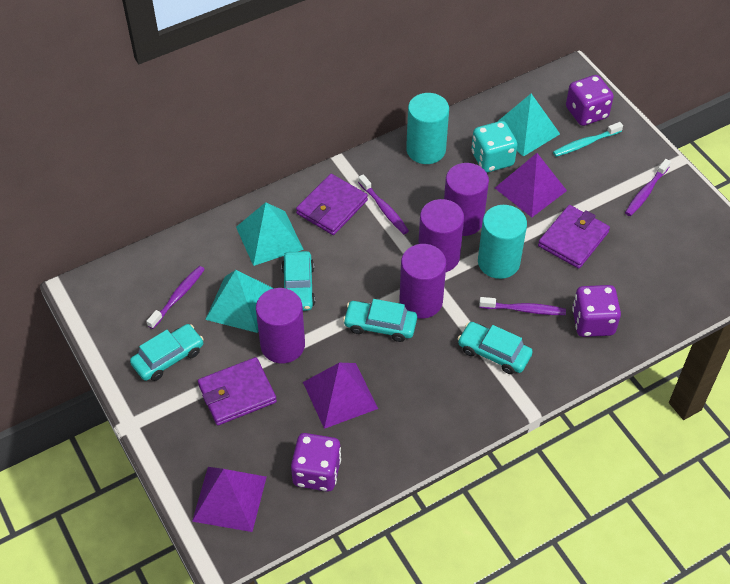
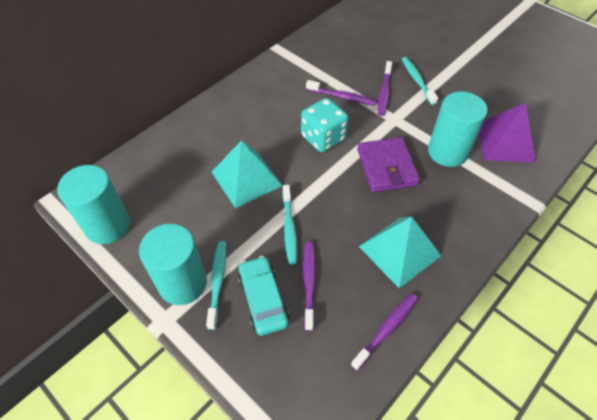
purple cylinder: [256,288,305,363] [400,244,446,319] [418,199,464,272] [444,163,489,236] = 4 -> none = 0
purple dice: [291,433,341,492] [566,75,614,126] [572,285,621,337] = 3 -> none = 0
purple pyramid: [192,467,267,532] [303,363,378,429] [495,153,567,217] = 3 -> [479,103,536,163] = 1
purple wallet: [198,357,277,425] [296,174,368,235] [538,205,610,269] = 3 -> [357,137,420,192] = 1
turquoise car: [130,324,204,381] [281,251,315,311] [343,299,417,342] [458,322,533,374] = 4 -> [238,256,289,336] = 1
turquoise cylinder: [406,93,449,164] [478,205,527,279] = 2 -> [57,165,130,244] [139,224,207,305] [428,92,488,167] = 3
turquoise pyramid: [205,270,274,333] [236,202,304,266] [497,94,560,157] = 3 -> [212,141,283,208] [359,217,441,288] = 2
turquoise toothbrush: [553,122,623,157] = 1 -> [206,241,226,330] [282,185,298,265] [402,57,438,105] = 3

